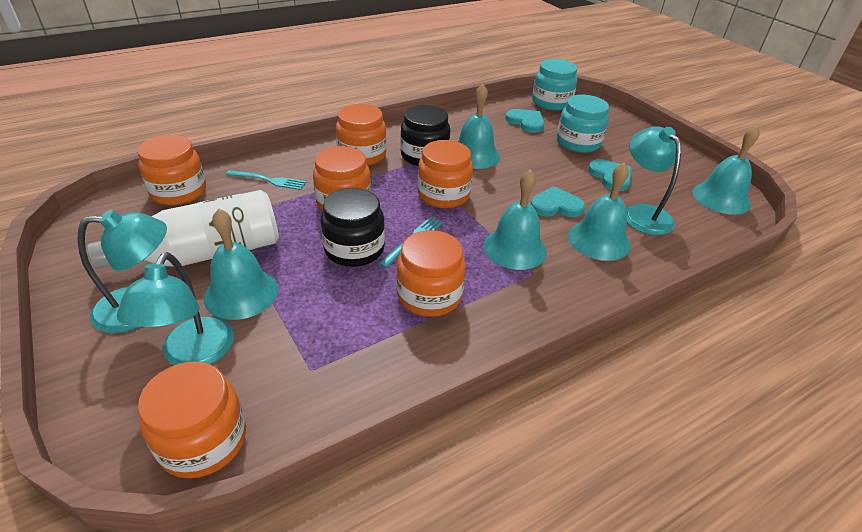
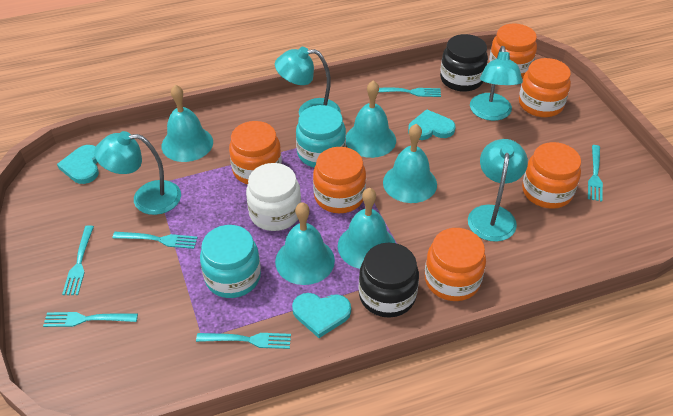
turquoise fork: [226,170,306,190] [378,217,443,268] = 2 -> [43,312,138,327] [62,225,94,295] [112,232,198,249] [196,333,291,349] [379,88,441,97] [588,145,603,202] = 6
turquoise lamp: [77,210,167,333] [117,252,234,365] [626,126,681,235] = 3 -> [94,131,181,215] [275,47,341,116] [468,139,528,242] [470,46,523,121] = 4
white bottle: [87,190,279,269] = 1 -> none = 0
white jar: none = 0 -> [246,163,301,231] = 1

